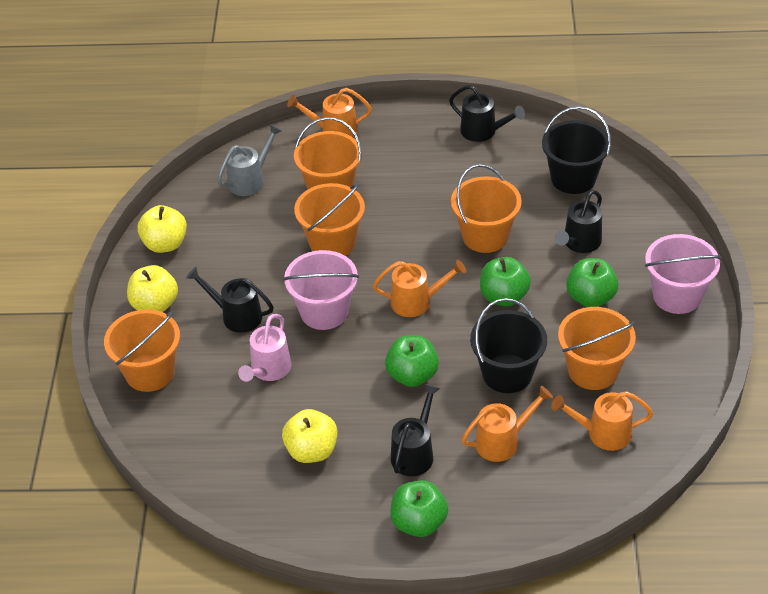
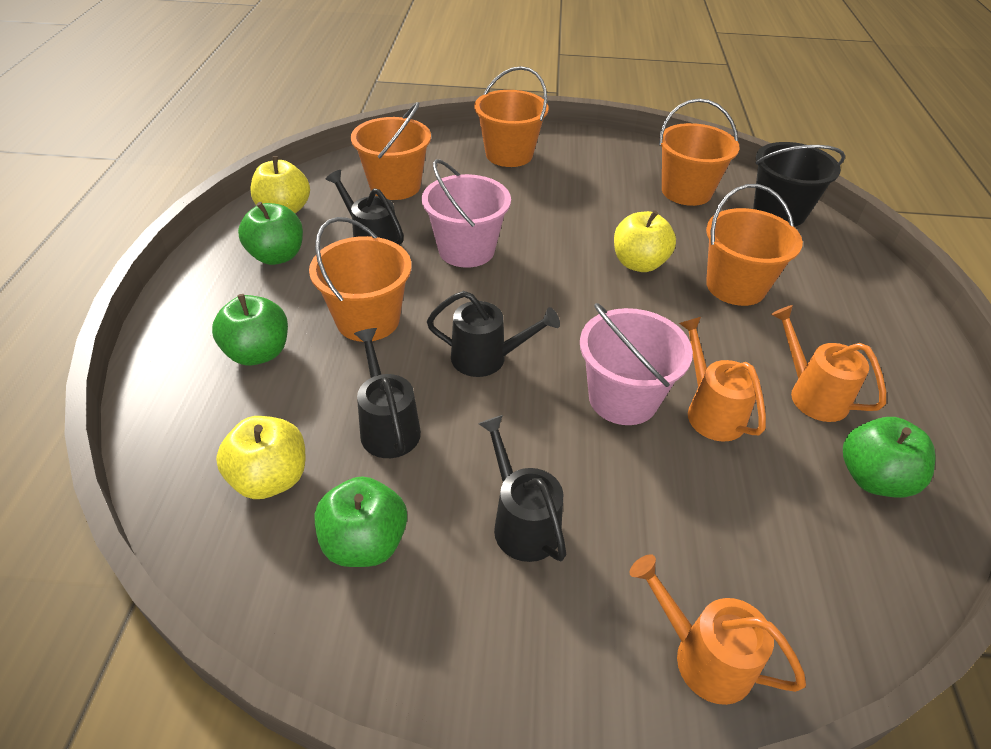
black bucket: [470,298,547,393] [542,106,611,194] = 2 -> [753,142,845,226] = 1
grey watering can: [217,124,282,196] = 1 -> none = 0
orange watering can: [287,88,372,138] [373,260,466,317] [461,386,553,462] [551,391,653,451] = 4 -> [630,554,806,705] [679,317,766,441] [771,305,886,422] = 3
pink watering can: [238,314,292,382] = 1 -> none = 0

